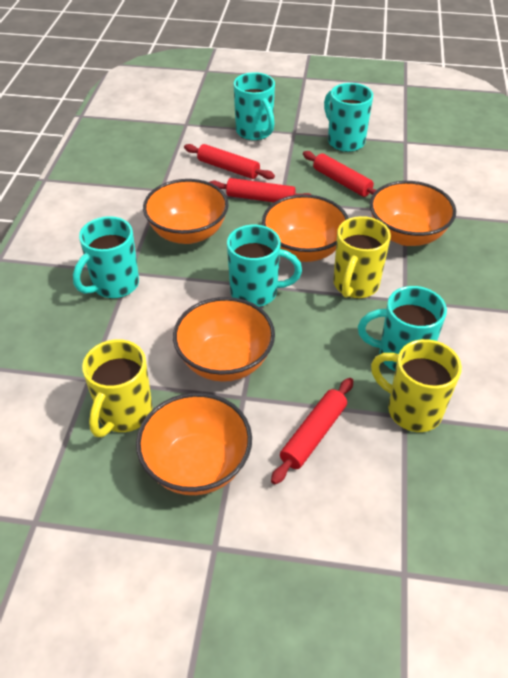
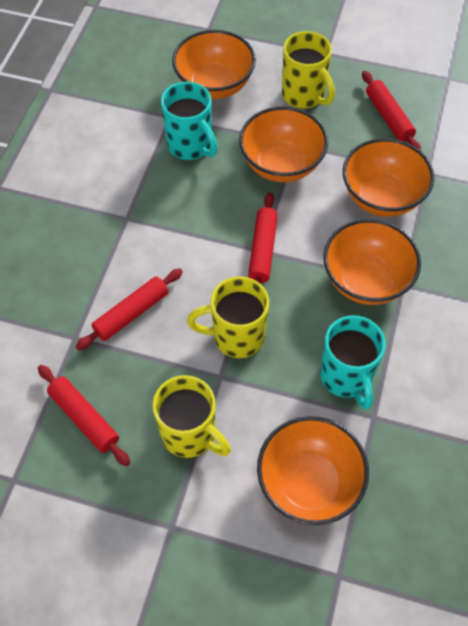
turquoise mug: [73,216,139,299] [227,225,302,307] [233,72,275,141] [324,83,373,152] [358,286,447,371] = 5 -> [161,82,218,160] [320,315,386,409] = 2

